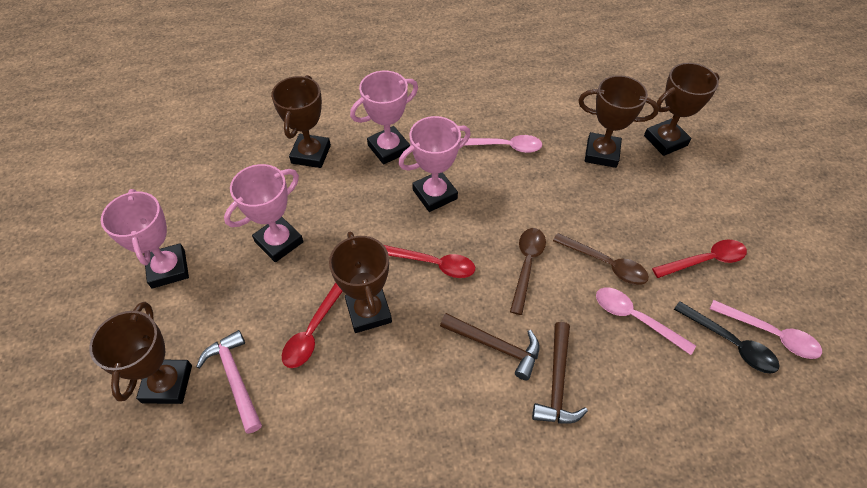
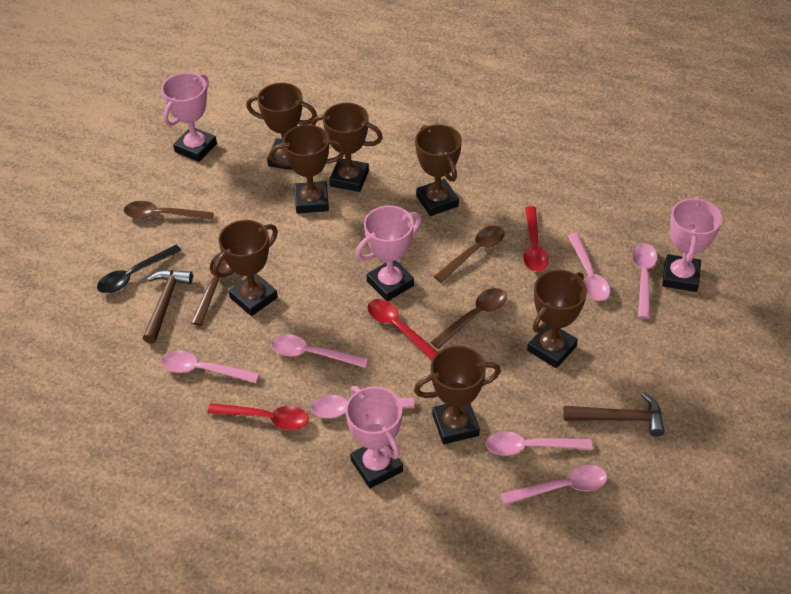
brown spoon: [510,228,546,315] [553,233,649,285] = 2 -> [124,201,214,220] [191,252,230,326] [431,288,507,349] [434,226,505,283] = 4
brown trophy: [89,302,192,404] [271,75,331,168] [329,232,392,333] [578,75,659,168] [644,63,720,156] = 5 -> [213,220,278,316] [246,83,317,170] [269,125,345,214] [311,103,383,192] [414,346,501,444] [415,124,462,216] [527,270,587,368] = 7
pink hammer: [196,330,262,434] = 1 -> none = 0
pink spoon: [460,135,542,153] [596,288,696,355] [710,300,822,359] = 3 -> [161,350,260,383] [271,334,369,368] [311,395,414,418] [486,431,592,456] [500,465,607,505] [568,234,610,301] [632,243,657,319] = 7

